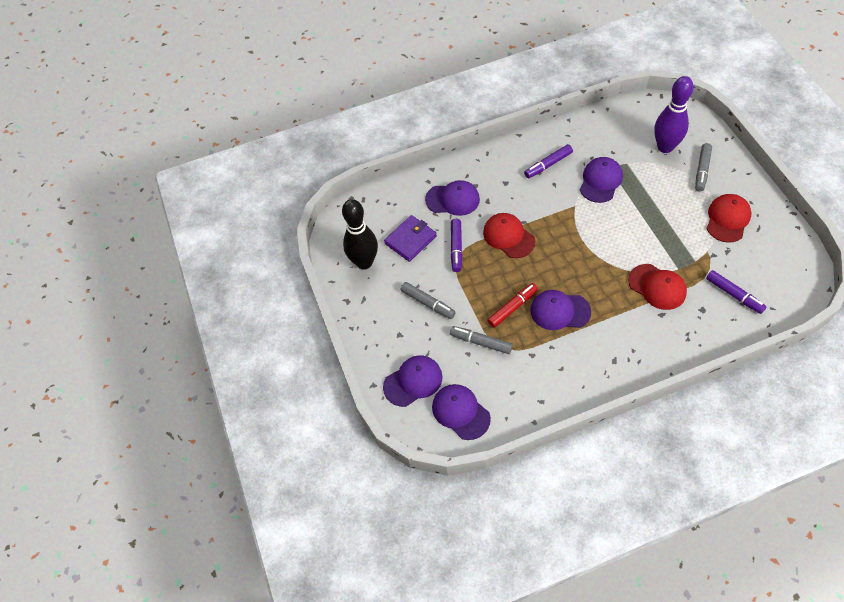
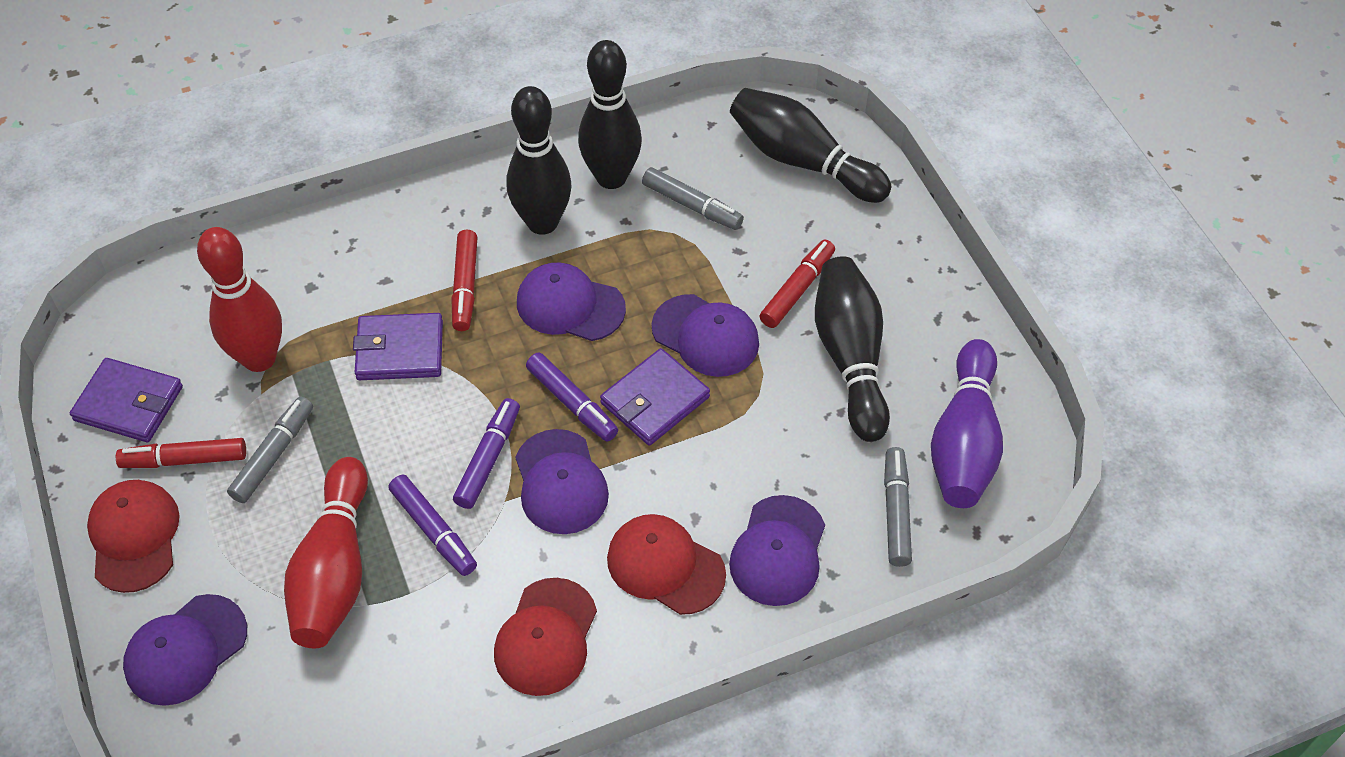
black bowling pin: [342,199,378,269] = 1 -> [507,86,572,235] [578,40,642,189] [730,88,891,203] [815,256,890,442] = 4
purple wallet: [384,215,437,262] = 1 -> [70,358,183,442] [353,313,443,380] [600,348,710,446] = 3
red bowling pin: none = 0 -> [197,227,282,372] [284,457,368,648] = 2
red marker: [487,283,538,328] = 1 -> [116,438,246,468] [451,230,478,331] [760,240,835,328] = 3

